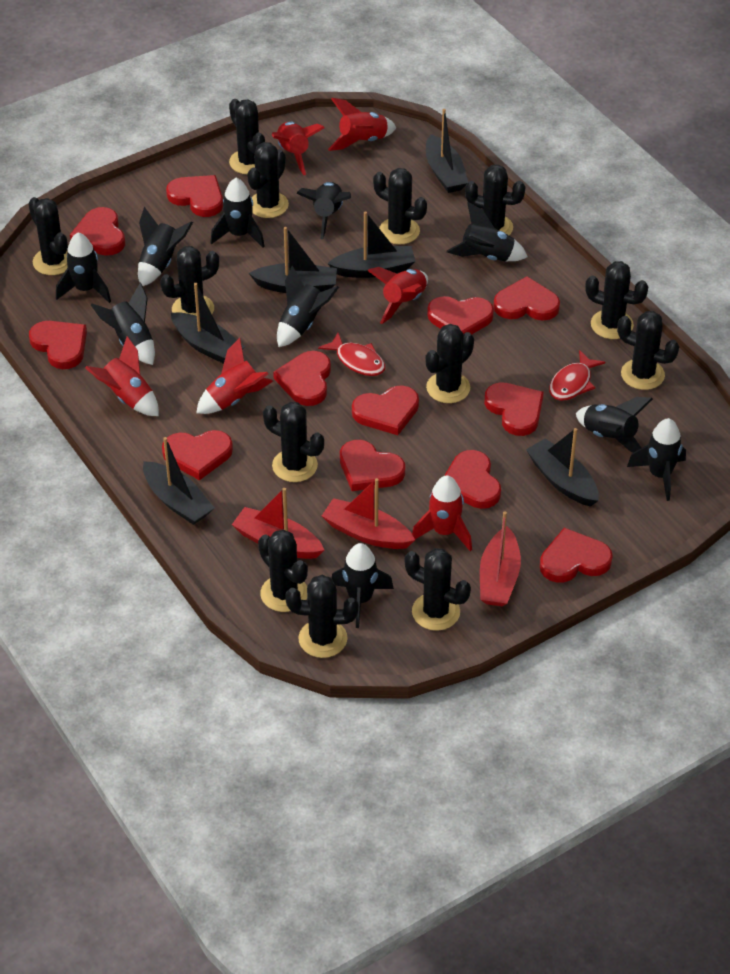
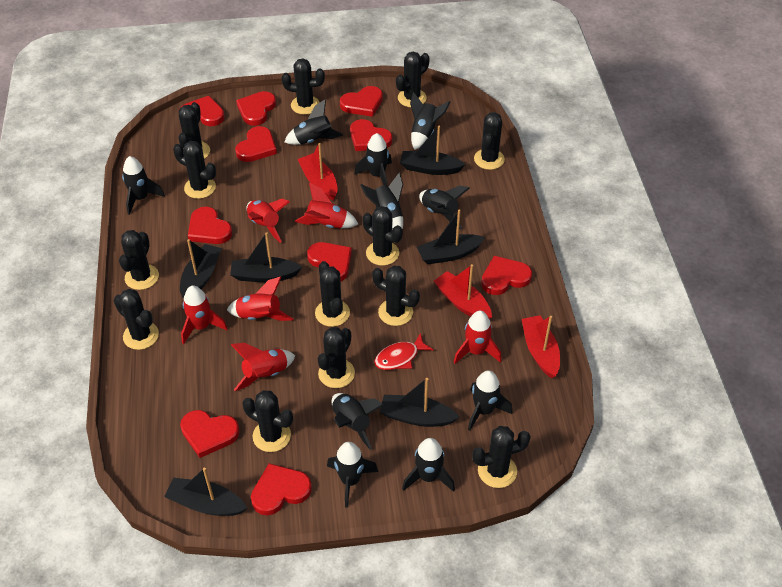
red fish: [318,333,385,376] [549,350,605,401] = 2 -> [374,332,434,370] = 1
red heart: [29,321,87,369] [70,207,125,256] [162,430,233,480] [166,175,223,217] [273,351,331,406] [340,440,405,491] [352,385,419,435] [427,296,494,334] [444,450,501,509] [484,382,544,436] [493,276,560,320] [540,528,613,583] = 12 -> [179,96,225,126] [180,410,240,458] [188,206,232,244] [235,126,277,162] [236,91,276,126] [251,463,312,515] [307,242,352,281] [340,86,383,117] [350,119,392,151] [481,256,532,295] = 10

